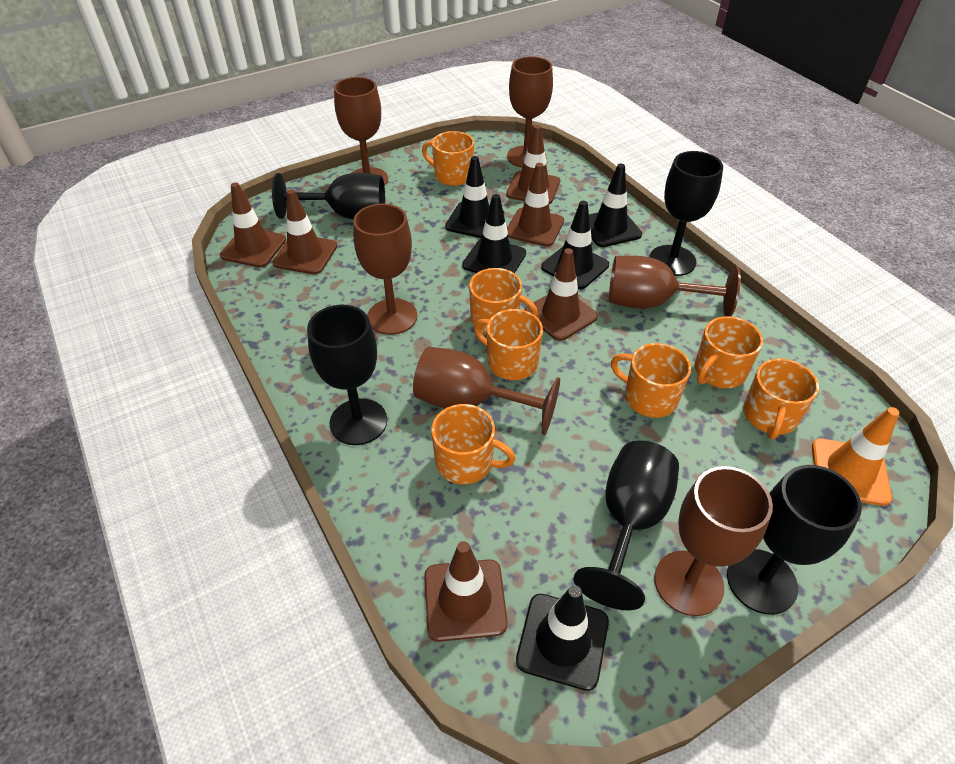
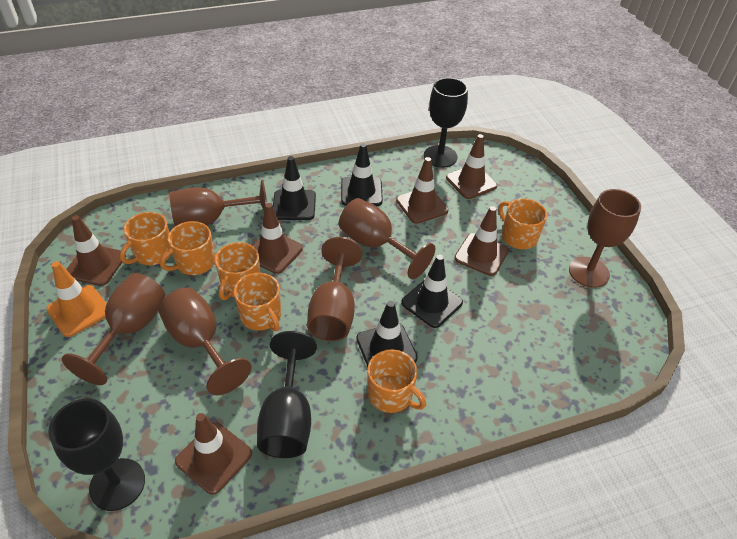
black goblet: [272,173,385,219] [307,305,387,445] [573,441,679,610] [649,151,723,276] [727,465,862,615] = 5 -> [48,399,145,511] [257,331,317,458] [424,78,468,168] = 3
black traffic cone: [445,156,504,238] [462,194,526,273] [516,585,609,691] [541,201,609,289] [589,164,642,247] = 5 -> [273,156,316,220] [341,143,383,206] [356,301,418,367] [401,254,463,328] = 4
orange mug: [422,131,474,186] [431,404,516,484] [469,268,538,334] [474,309,543,380] [611,343,691,418] [695,316,763,388] [743,358,819,439] = 7 -> [120,212,171,265] [160,221,215,275] [215,242,260,300] [234,273,281,331] [367,349,426,413] [498,199,547,249] = 6

